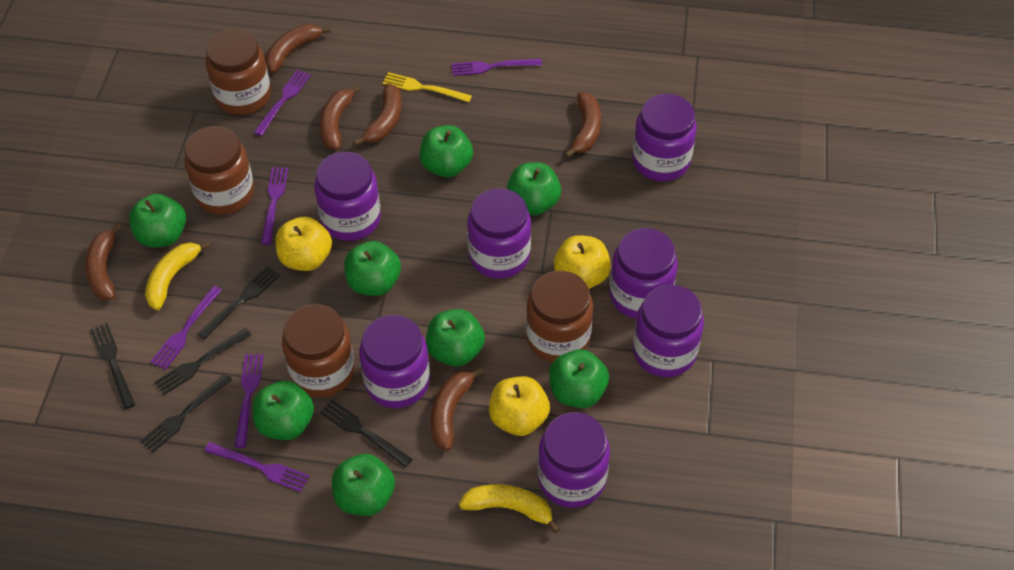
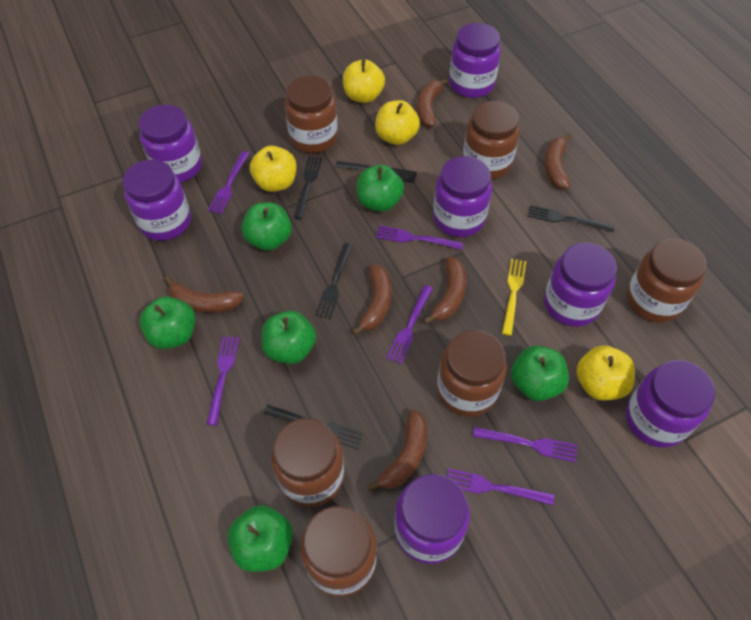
brown jar: [184,126,254,215] [205,29,271,115] [282,304,355,397] [526,271,593,363] = 4 -> [271,418,344,507] [285,76,338,153] [300,506,377,597] [437,330,507,417] [463,101,520,179] [627,239,707,323] = 6
green apple: [129,194,186,247] [253,381,314,440] [332,454,395,516] [344,241,401,296] [420,125,473,177] [426,309,485,366] [507,162,561,215] [549,349,609,408] = 8 -> [139,296,195,349] [228,505,293,572] [241,202,292,251] [261,311,316,364] [357,165,404,212] [511,346,569,401] = 6
yellow apple: [276,217,332,271] [489,377,550,436] [554,235,611,289] = 3 -> [250,146,297,192] [343,59,385,103] [375,100,420,145] [576,345,635,401] = 4
yellow banana: [145,241,211,310] [459,484,560,533] = 2 -> none = 0

